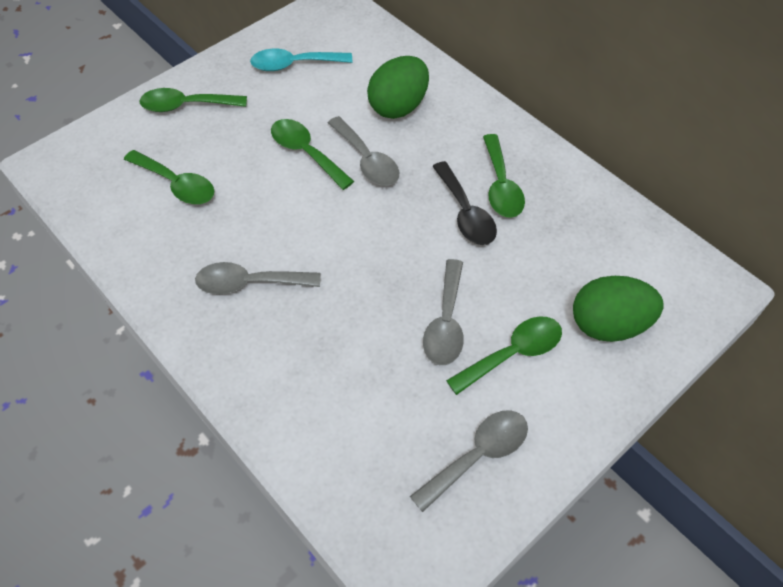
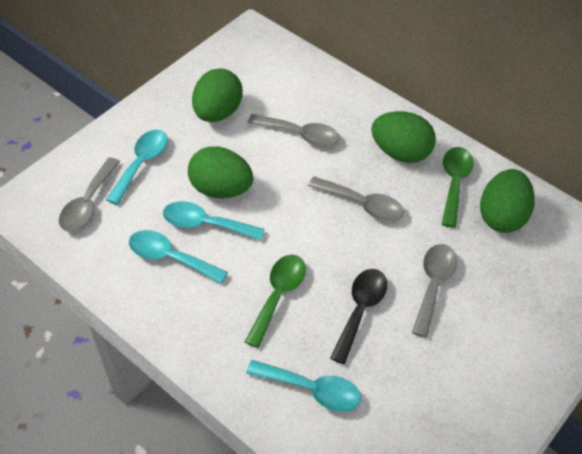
green egg: [367,56,429,119] [573,276,664,342] = 2 -> [188,146,253,198] [192,68,243,122] [371,111,436,163] [480,169,535,233] = 4
green spoon: [124,150,214,204] [139,88,247,112] [271,119,354,190] [446,316,562,395] [483,134,525,218] = 5 -> [245,255,306,348] [442,147,473,228] = 2
turquoise spoon: [250,49,352,71] = 1 -> [106,130,168,205] [129,230,228,284] [163,201,265,240] [246,360,361,412] = 4

